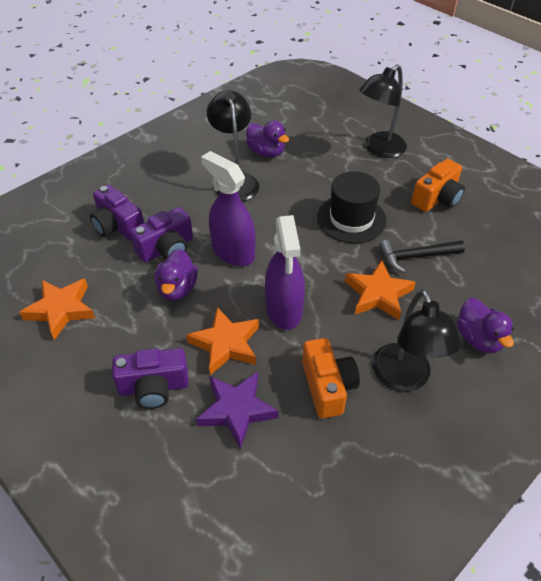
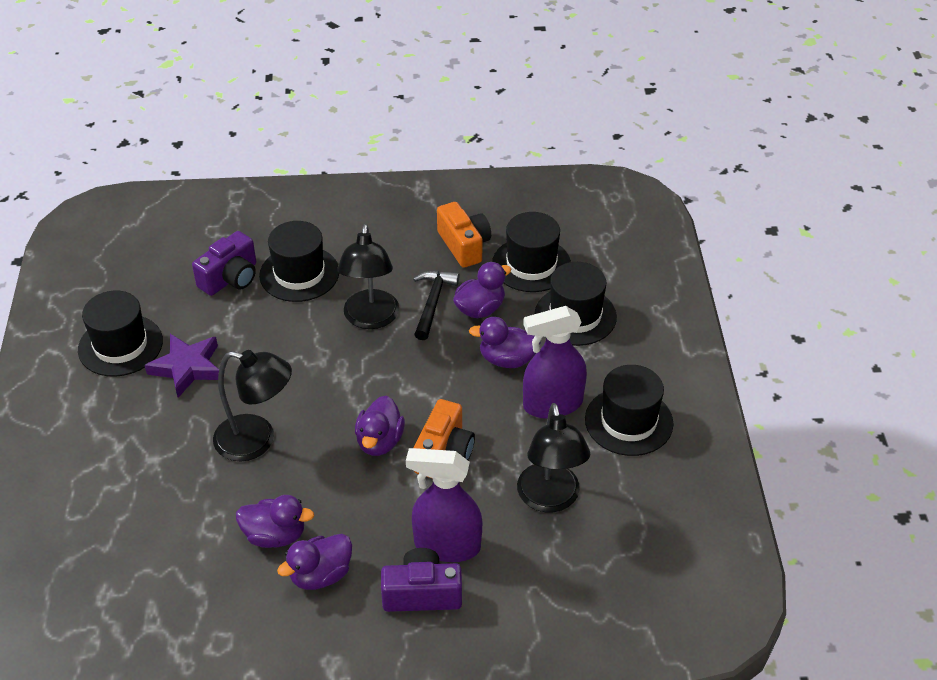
black hat: [317,171,387,243] = 1 -> [78,290,163,377] [259,221,339,302] [492,212,571,292] [535,262,617,346] [585,365,673,456] = 5
orange star: [19,279,95,340] [186,307,259,375] [345,260,416,320] = 3 -> none = 0
purple camera: [90,185,144,241] [112,348,189,409] [130,207,193,262] = 3 -> [192,231,256,296] [381,548,462,612] = 2
purple duck: [155,249,198,301] [246,121,289,157] [457,298,514,353] = 3 -> [236,495,314,548] [277,534,352,590] [355,396,405,456] [453,262,512,318] [469,317,541,368] = 5

